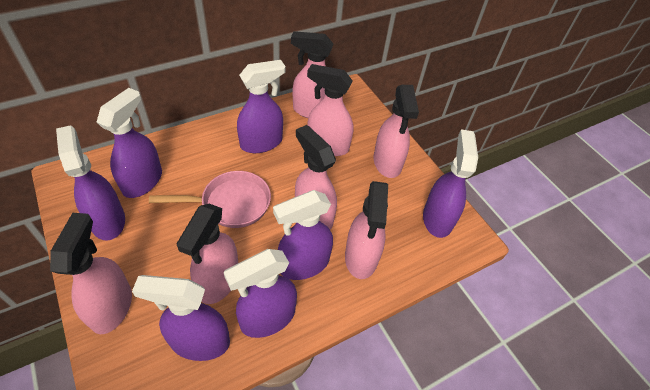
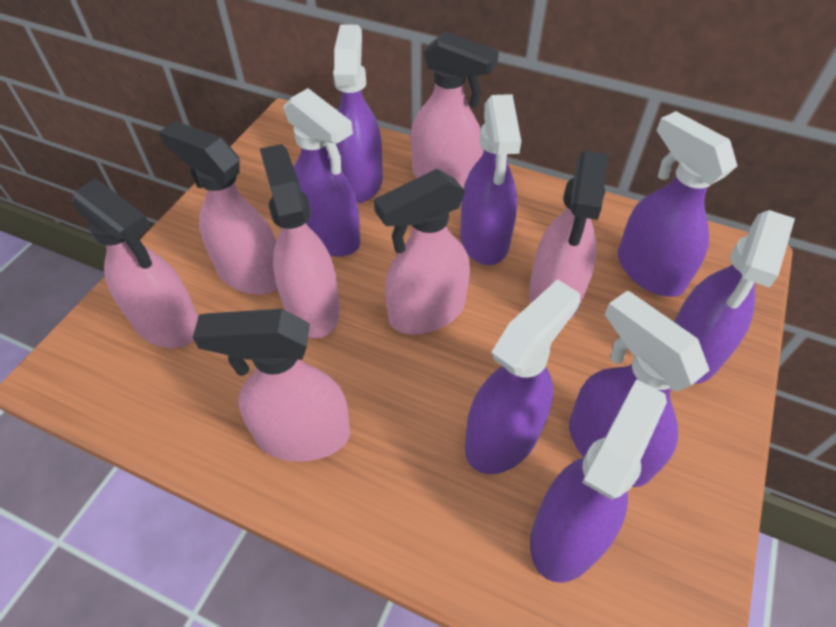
pink pan: [149,171,271,228] = 1 -> none = 0
purple spray bottle: [56,125,125,240] [97,88,162,198] [132,275,230,361] [224,249,297,338] [237,60,285,153] [273,190,333,280] [423,129,478,238] = 7 -> [284,88,361,257] [333,25,383,203] [460,94,521,265] [465,279,580,474] [530,379,667,583] [569,290,710,487] [618,111,737,297] [674,210,795,384] = 8

